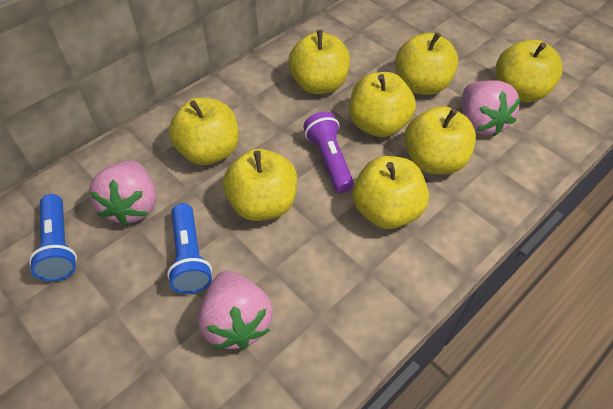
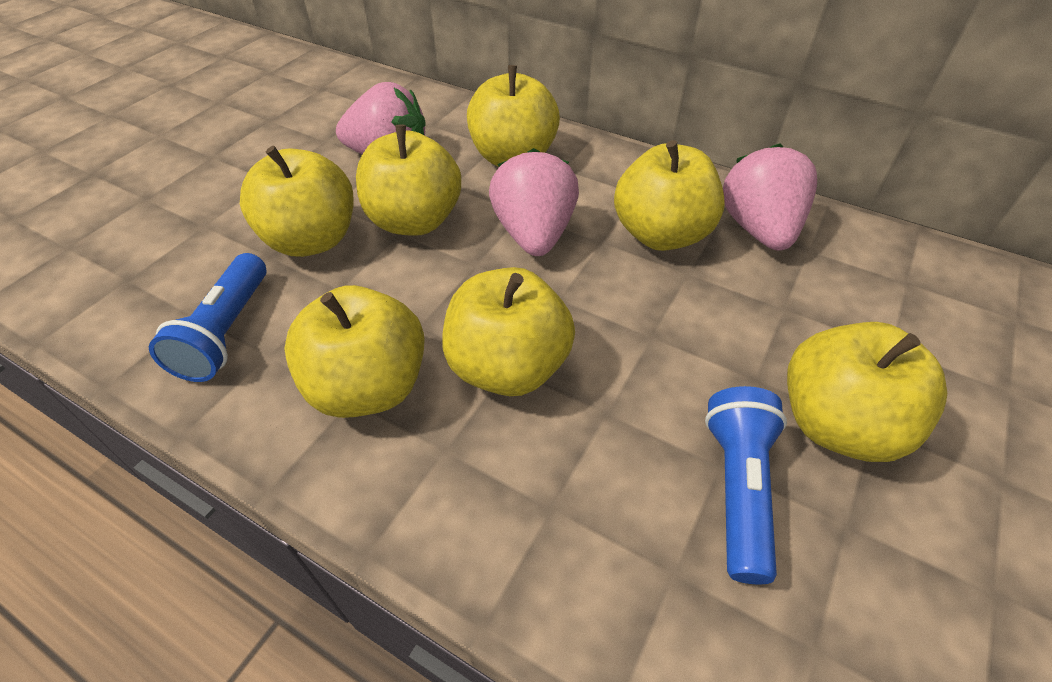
purple flashlight: [303,111,354,193] = 1 -> none = 0
yellow apple: [169,98,239,165] [223,149,297,221] [288,30,350,94] [349,72,416,137] [352,156,429,229] [395,32,458,95] [404,106,476,174] [496,39,563,102] = 8 -> [240,146,354,257] [284,285,425,418] [356,124,461,236] [442,267,575,396] [467,65,560,167] [614,140,725,251] [787,322,947,462] = 7

